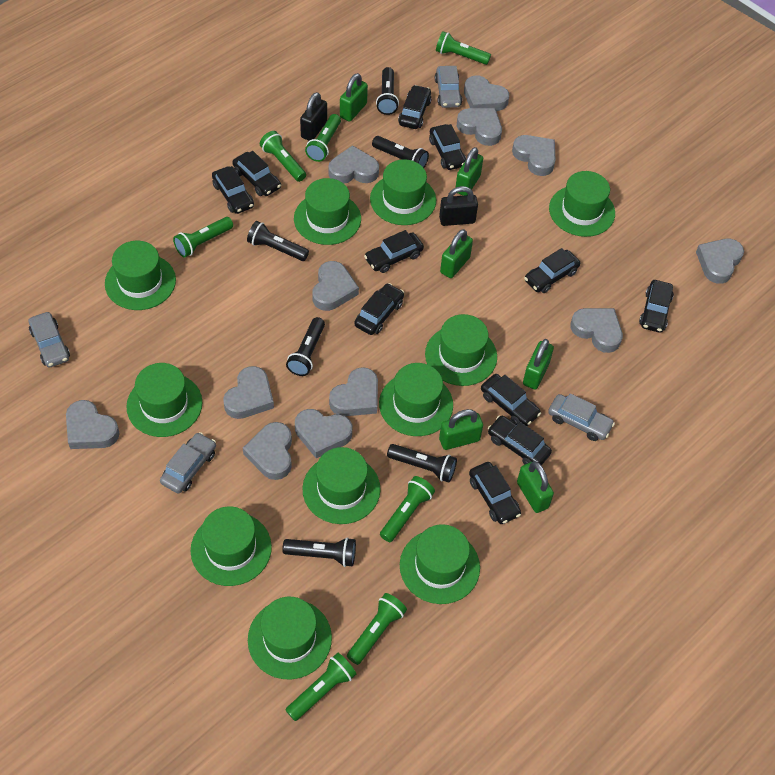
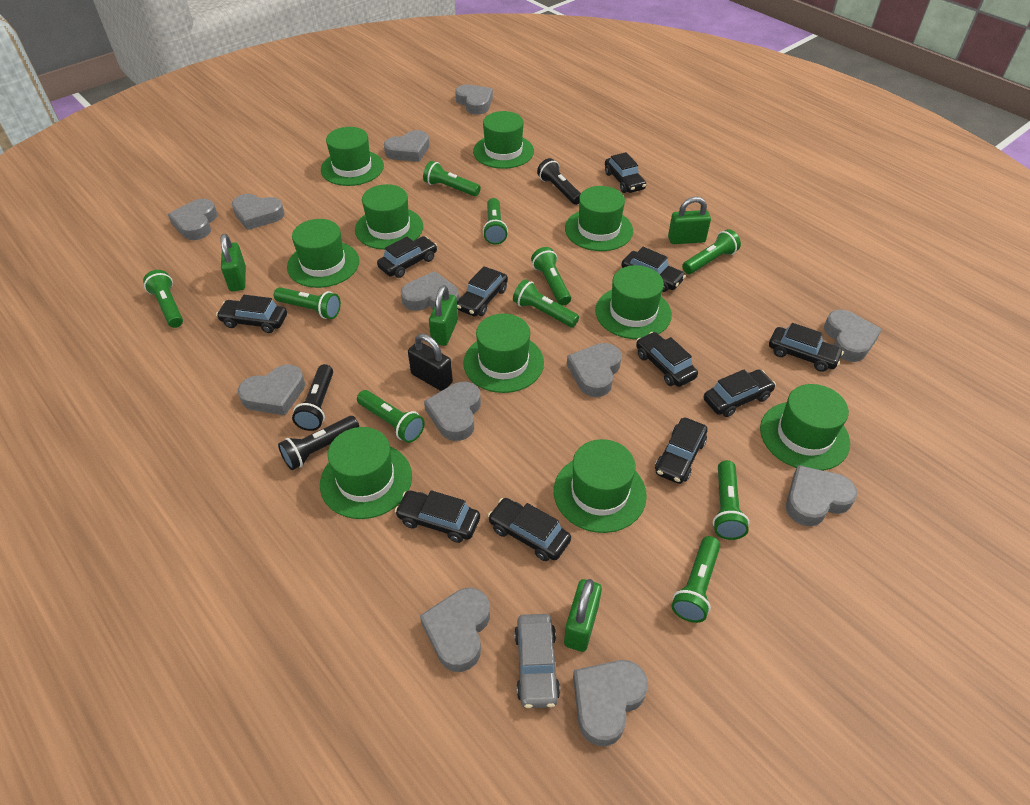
black flashlight: [247,221,309,261] [282,537,356,567] [286,317,325,376] [372,136,429,168] [376,67,399,115] [387,444,457,483] = 6 -> [278,416,359,470] [292,364,333,431] [537,158,581,205] = 3
black padlock: [300,92,327,141] [439,186,478,226] = 2 -> [408,334,453,391] = 1
green flashlight: [173,217,233,257] [260,131,306,182] [286,653,356,721] [305,114,341,162] [347,593,407,665] [380,476,435,542] [436,31,491,65] = 7 -> [143,270,183,328] [274,287,341,319] [357,390,425,443] [423,161,481,196] [483,198,508,245] [513,279,579,327] [531,247,571,306] [671,536,721,623] [682,229,741,274] [713,460,749,540] = 10
green hat: [105,241,176,310] [126,363,202,437] [190,506,272,586] [248,597,332,679] [294,178,361,245] [302,447,381,524] [370,159,436,225] [379,363,453,436] [400,524,480,604] [425,314,497,386] [549,171,615,237] = 11 -> [287,219,359,288] [320,427,412,519] [321,127,384,186] [355,184,423,250] [463,314,544,393] [473,111,534,169] [554,439,647,533] [565,186,633,251] [595,265,672,339] [760,384,850,471] = 10
green padlock: [340,73,368,122] [439,409,483,450] [440,229,473,278] [455,147,483,196] [517,461,554,513] [523,339,554,390] = 6 -> [221,234,246,291] [429,285,458,346] [564,579,602,652] [668,196,711,244] = 4
grey car: [29,312,70,368] [160,432,216,494] [435,66,462,108] [548,393,615,441] = 4 -> [514,614,560,708] = 1

